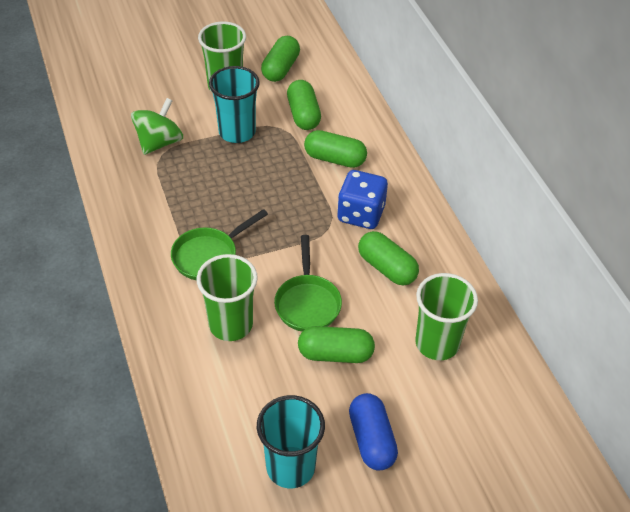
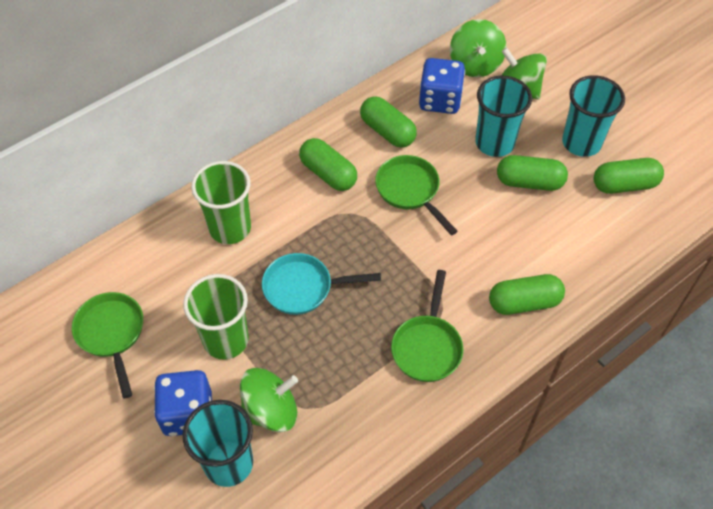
blue capsule: [349,393,398,470] = 1 -> none = 0
blue dice: [337,170,388,229] = 1 -> [154,370,212,436] [419,58,465,114] = 2
green cup: [197,254,258,341] [198,22,246,93] [415,273,478,360] = 3 -> [183,274,249,360] [191,161,251,244] = 2
green pan: [171,209,268,280] [274,235,342,332] = 2 -> [72,292,143,399] [375,155,458,236] [391,270,463,382] = 3
green spinning top: [131,98,183,155] = 1 -> [240,368,298,432] [450,19,507,77] [501,48,547,100] = 3
turquoise cup: [209,66,260,143] [257,395,325,488] = 2 -> [183,400,253,487] [475,76,532,157] [562,75,625,157] = 3
turquoise pan: none = 0 -> [262,253,381,315] = 1

